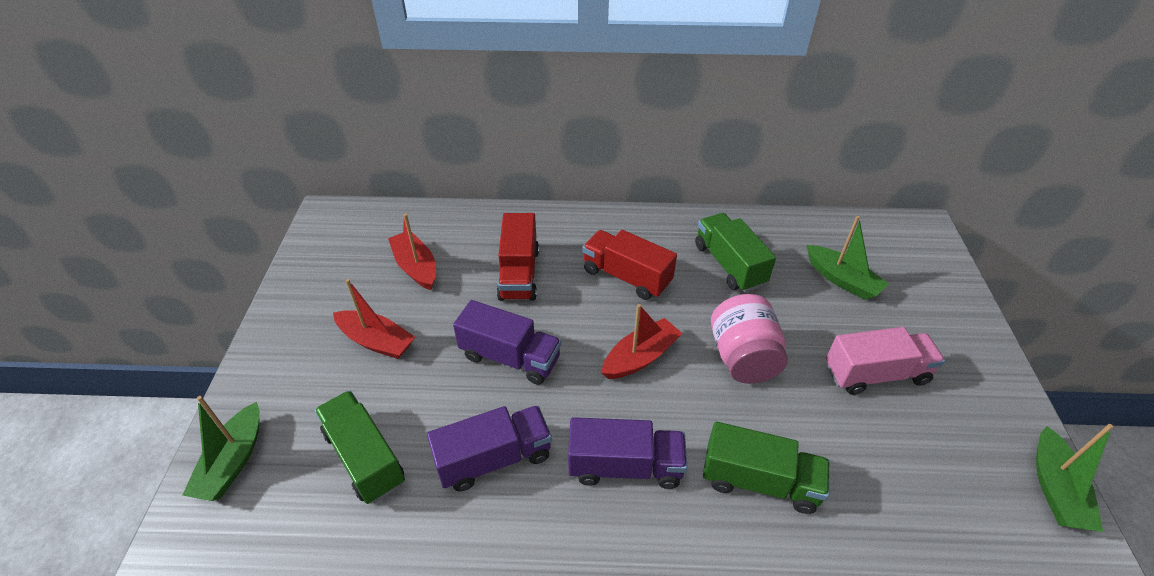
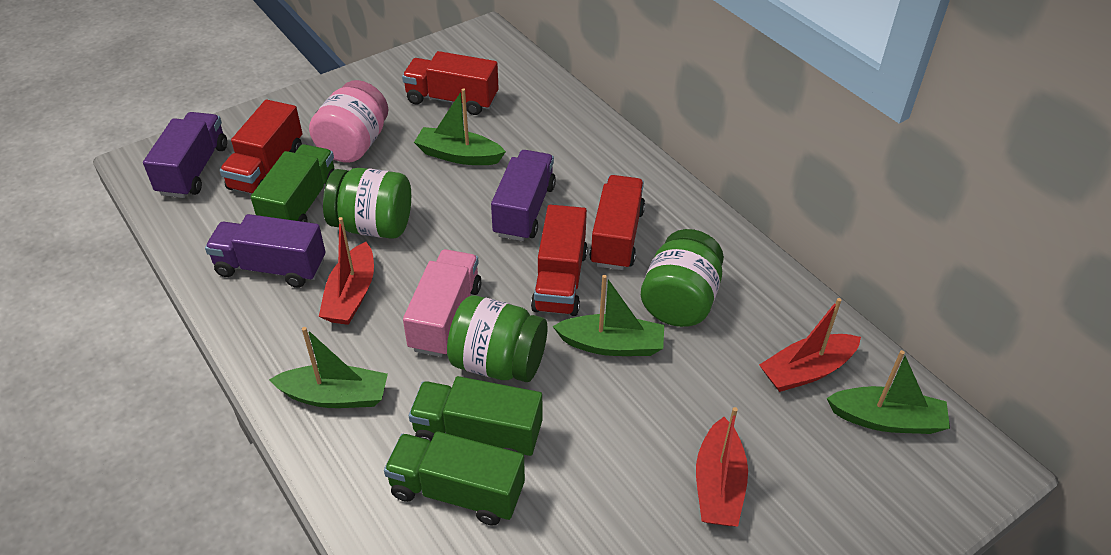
green boat: [182,396,260,501] [807,216,889,300] [1036,424,1113,532] = 3 -> [269,327,388,408] [414,88,506,165] [552,275,664,356] [827,350,950,434] = 4
green jar: none = 0 -> [323,168,411,239] [447,295,547,382] [641,229,724,327] = 3
red truck: [497,213,539,301] [582,230,677,300] = 2 -> [220,100,302,194] [402,51,499,115] [531,205,588,316] [589,175,645,270] = 4

